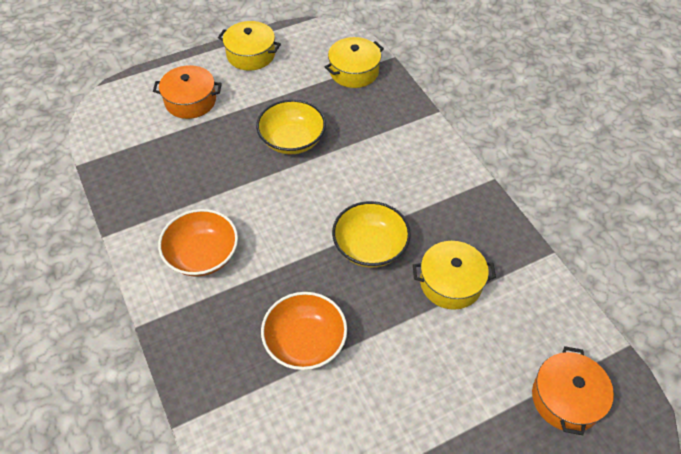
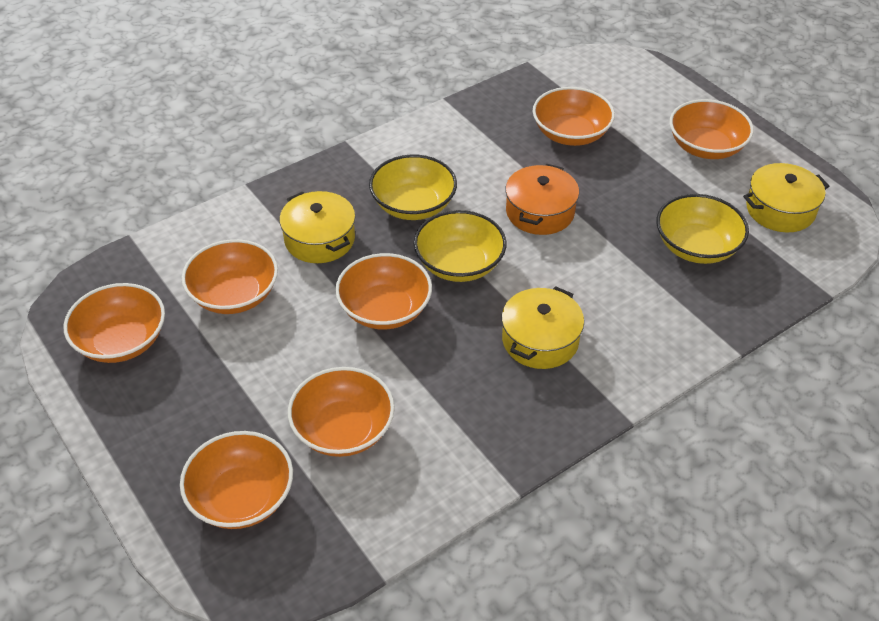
orange bowl: [158,209,238,277] [261,292,347,370] = 2 -> [64,283,165,363] [180,431,293,529] [182,239,278,314] [288,367,395,457] [335,253,432,330] [533,87,615,146] [670,99,754,159] = 7
orange pot: [153,65,222,119] [532,346,614,435] = 2 -> [505,164,579,235] = 1
yellow bowl: [256,99,326,154] [332,201,411,268] = 2 -> [369,154,457,220] [414,210,507,282] [656,194,749,264] = 3

